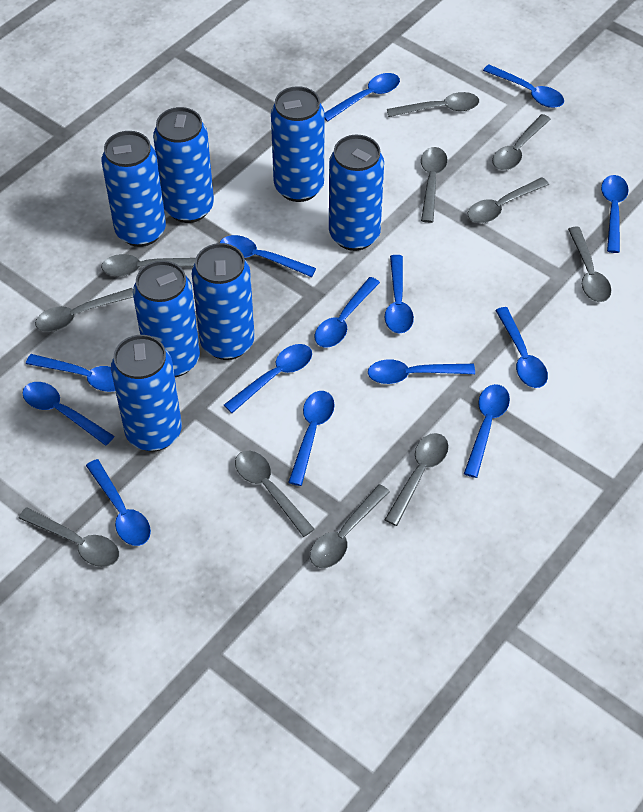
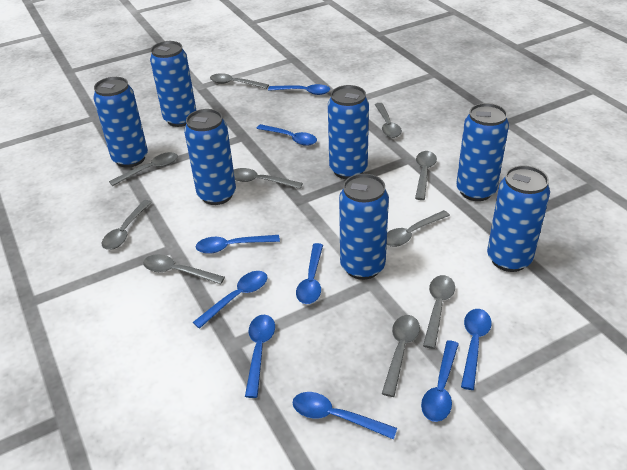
blue spoon: [22,382,114,446] [26,354,115,392] [86,459,151,546] [220,235,316,277] [224,344,312,413] [288,391,335,486] [314,277,380,348] [324,73,400,122] [368,359,475,384] [385,255,414,333] [464,384,510,478] [483,65,564,108] [495,307,548,388] [601,175,629,253] = 14 -> [193,271,267,329] [196,235,280,254] [245,315,275,398] [256,124,317,146] [268,84,330,95] [293,392,397,439] [296,243,323,304] [421,340,459,422] [461,309,492,390] = 9
grey spoon: [19,507,119,567] [35,288,133,332] [101,254,196,276] [235,451,315,537] [310,484,390,568] [385,433,449,526] [387,92,479,117] [421,147,448,223] [468,177,549,223] [492,114,551,170] [568,227,611,302] = 11 -> [102,200,152,250] [109,152,178,186] [143,254,225,284] [210,73,269,89] [234,168,303,189] [375,103,402,138] [382,315,420,397] [387,210,450,247] [415,151,437,200] [423,275,455,349] = 10

